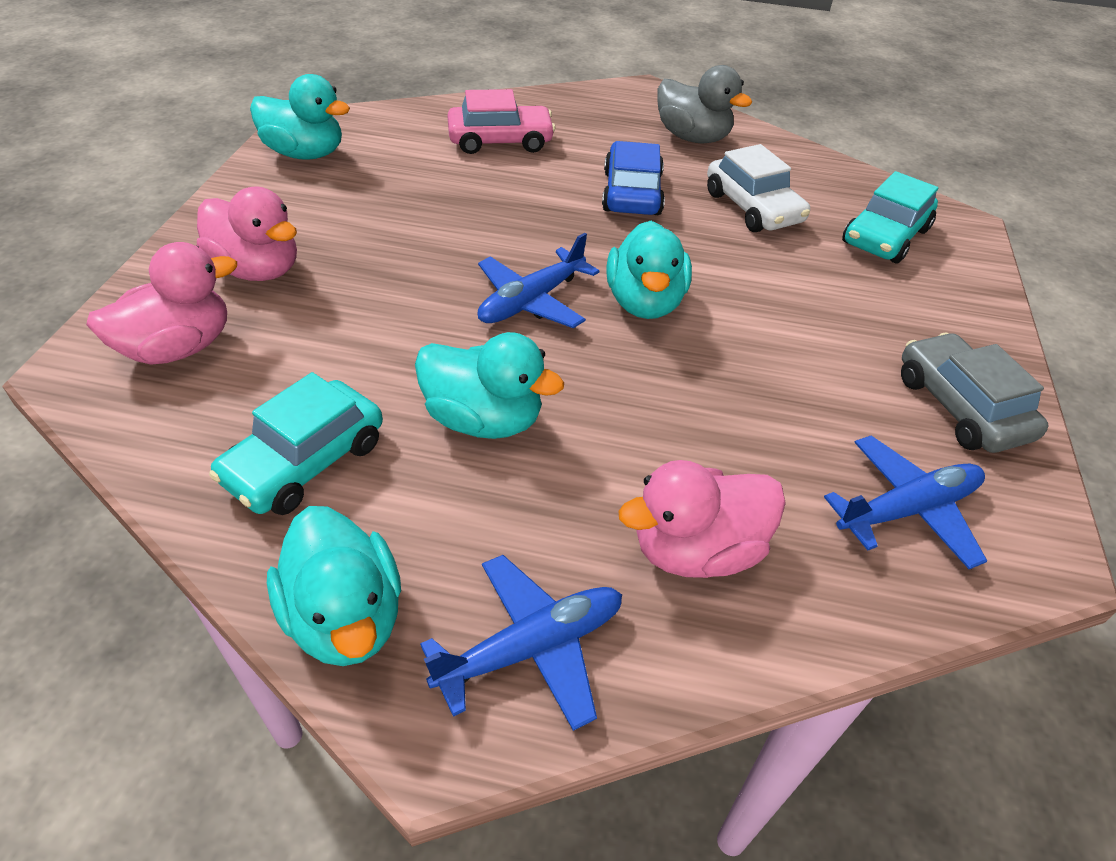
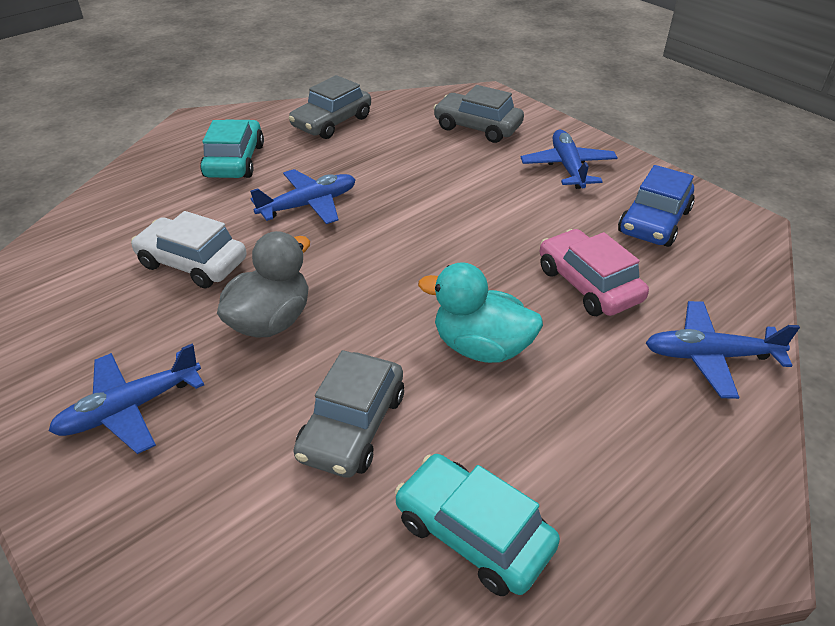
blue plane: [420,555,622,731] [477,233,599,328] [824,436,987,569] = 3 -> [49,344,204,454] [250,169,356,224] [521,129,618,189] [646,301,800,399] = 4
grey car: [901,333,1048,453] = 1 -> [289,75,371,139] [293,350,404,478] [433,85,524,143] = 3
pink duck: [86,242,237,365] [197,186,297,281] [618,460,786,578] = 3 -> none = 0
turquoise duck: [250,74,350,160] [267,506,401,666] [415,332,564,439] [606,221,692,319] = 4 -> [418,262,543,363] = 1

